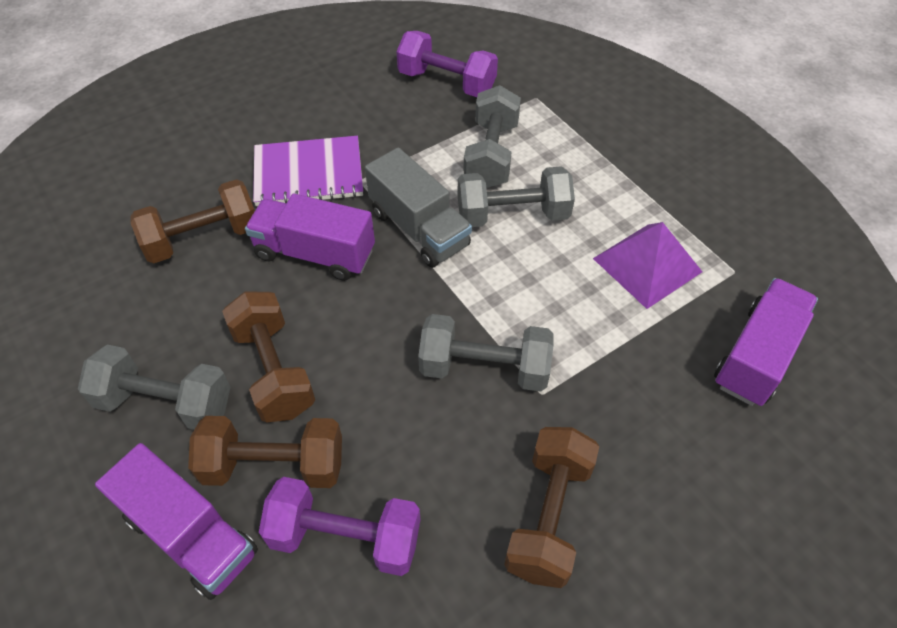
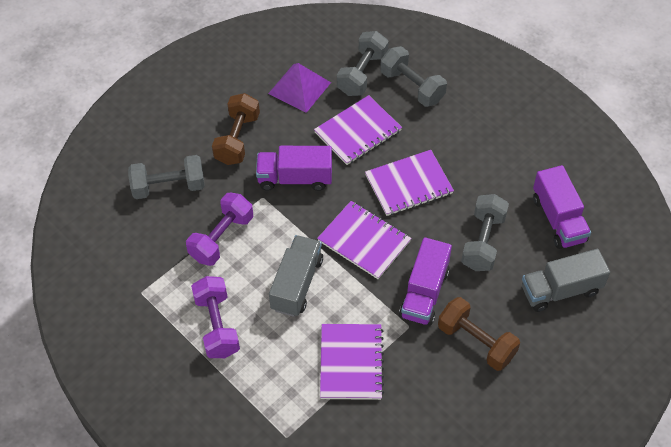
brown dumbbell: [130,179,255,263] [188,416,342,488] [222,292,315,422] [504,427,599,588] = 4 -> [212,93,260,165] [438,297,520,371] = 2
grey truck: [365,148,472,268] = 1 -> [269,235,323,317] [522,249,610,312] = 2
purple notebook: [253,136,363,206] = 1 -> [314,95,402,165] [317,201,411,279] [320,324,384,400] [365,150,454,216] = 4

